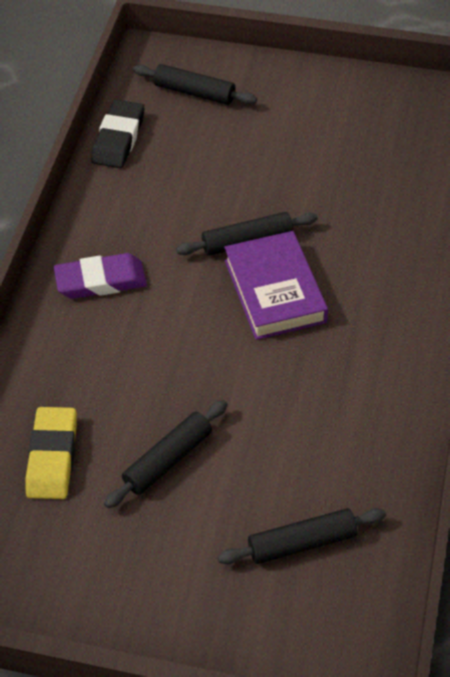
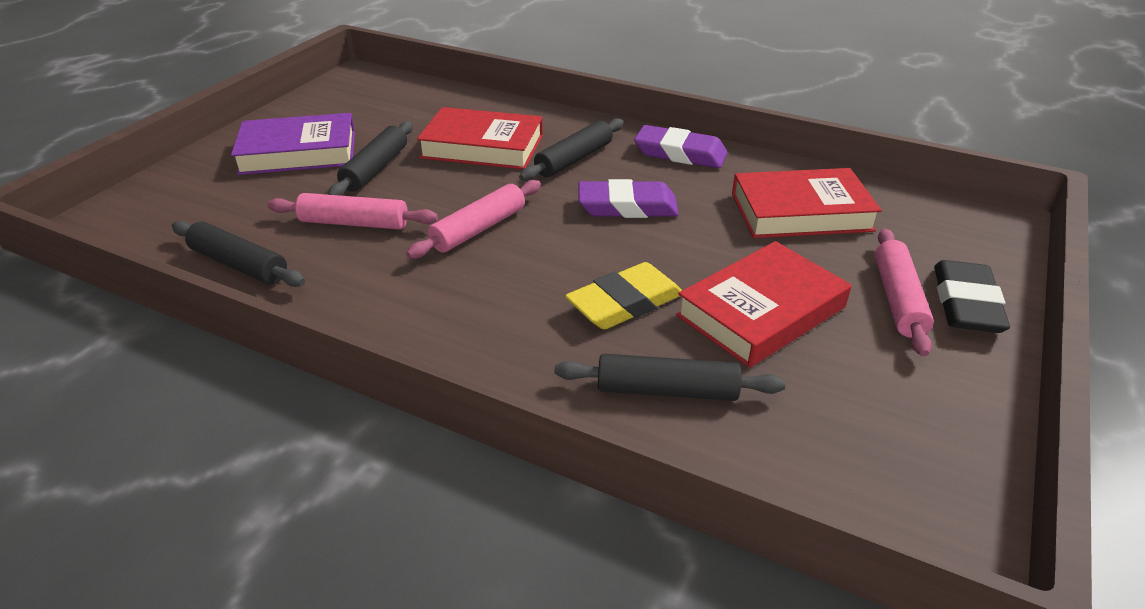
pink rolling pin: none = 0 -> [267,193,438,230] [406,180,541,259] [875,229,934,357] = 3
purple eraser: [54,253,147,299] = 1 -> [578,179,679,218] [634,125,728,168] = 2
red book: none = 0 -> [417,107,543,169] [676,241,852,368] [732,168,882,238] = 3

